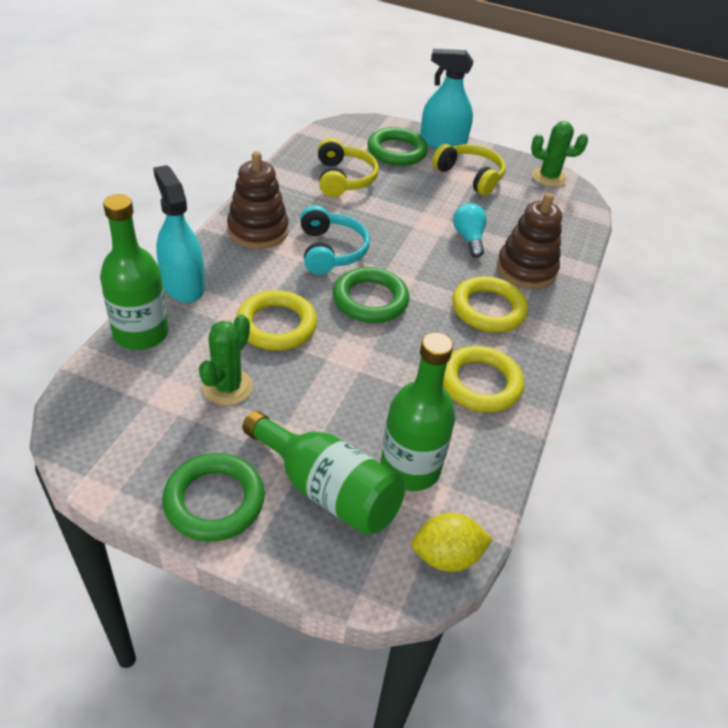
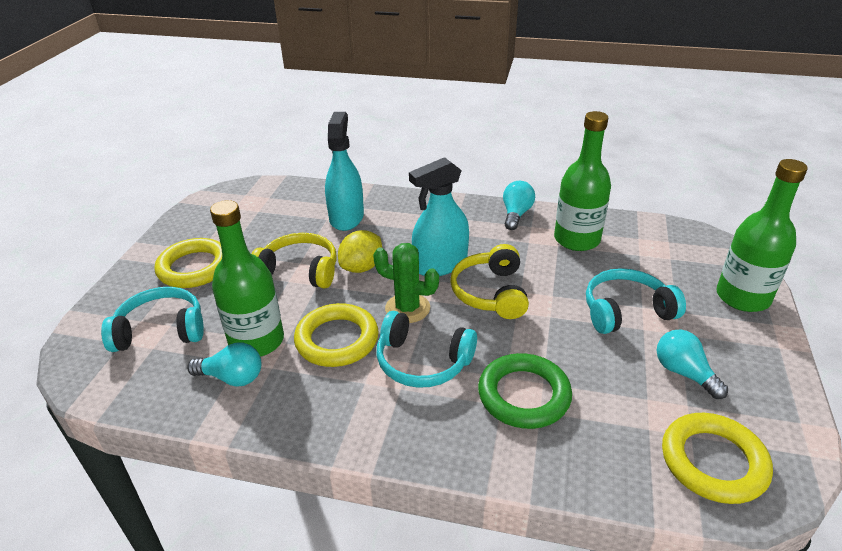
brown stacking toy: [227,151,289,249] [497,193,562,289] = 2 -> none = 0
green cactus: [199,314,253,405] [531,121,588,187] = 2 -> [373,243,439,323] = 1
green ring: [162,453,265,542] [333,267,409,323] [367,127,428,166] = 3 -> [478,353,572,429] = 1
turquoise headphones: [300,205,370,275] = 1 -> [101,287,204,352] [376,311,477,388] [586,268,686,334] = 3
turquoise light bulb: [453,203,487,258] = 1 -> [187,343,262,387] [503,181,535,230] [657,330,728,399] = 3

